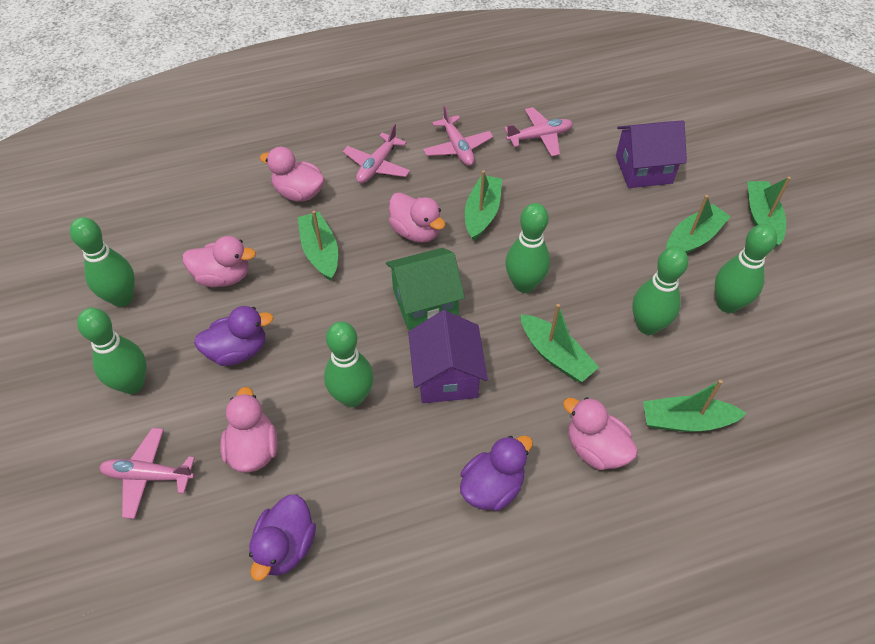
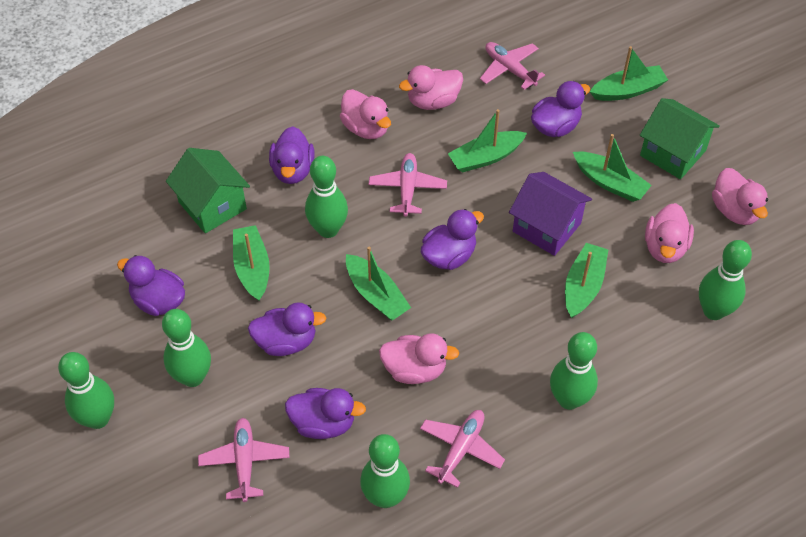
green house: [386,248,465,330] = 1 -> [166,148,250,233] [640,98,720,179] = 2
purple duck: [194,306,273,366] [249,494,316,581] [460,436,533,511] = 3 -> [117,255,185,316] [248,302,326,356] [269,126,315,184] [285,388,366,439] [421,209,484,270] [531,81,590,137] = 6
purple house: [408,310,488,403] [616,120,687,188] = 2 -> [509,172,592,256] = 1

